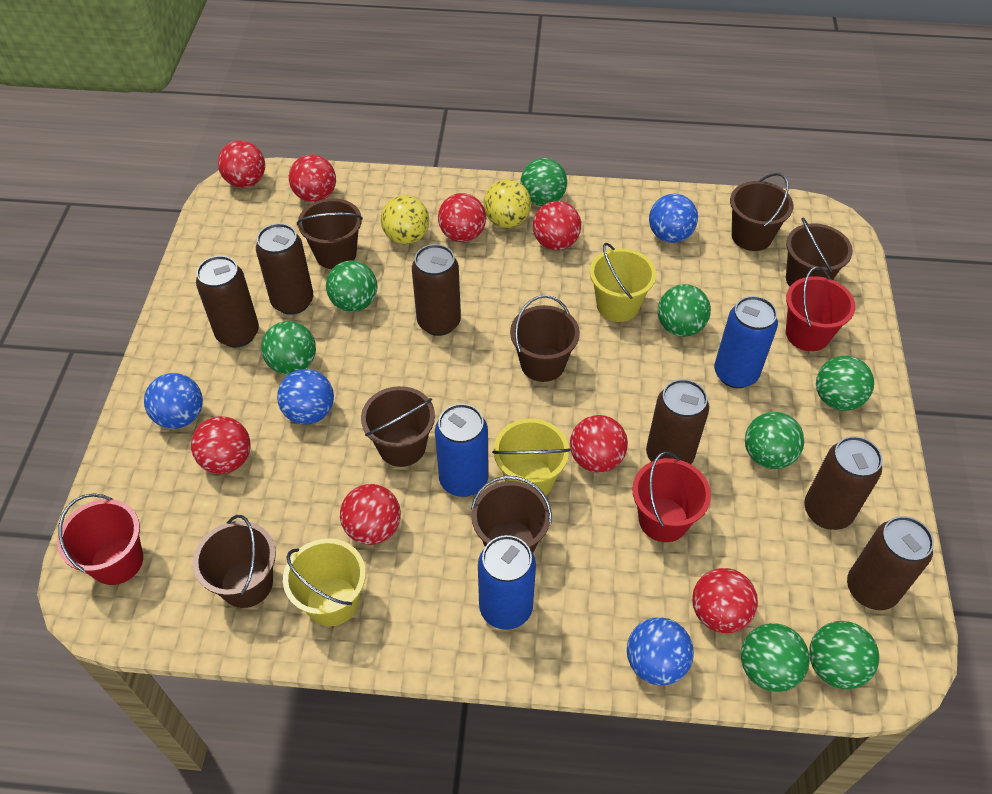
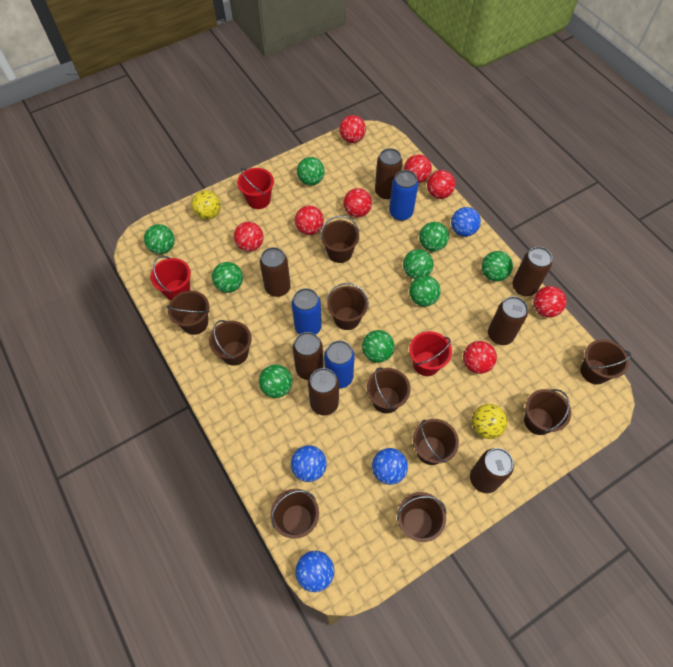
brown bucket: [193,515,276,608] [297,198,363,269] [361,386,435,467] [471,476,552,553] [510,295,580,382] [730,173,794,251] [786,218,853,287] = 7 -> [167,291,210,335] [209,320,252,366] [271,489,319,539] [320,215,359,263] [327,283,369,330] [367,367,411,413] [397,492,447,542] [413,419,459,465] [524,389,571,435] [581,339,631,384] = 10
brown can: [196,256,259,347] [256,223,313,315] [412,244,461,336] [646,379,709,464] [804,436,883,530] [847,516,934,610] = 6 -> [260,247,291,297] [293,332,324,380] [308,368,339,416] [375,148,403,199] [470,448,514,493] [488,296,528,345] [512,247,552,296] = 7
green ball: [261,321,316,375] [326,260,378,312] [520,158,567,206] [658,284,711,337] [741,623,810,692] [745,412,804,469] [809,621,879,689] [816,356,874,411] = 8 -> [144,224,175,254] [212,262,243,293] [259,364,293,398] [297,157,325,186] [362,330,395,363] [403,249,434,279] [409,275,441,306] [419,222,449,252] [481,251,513,281] = 9
yellow bucket: [283,538,366,626] [492,419,570,496] [590,243,656,322] = 3 -> none = 0

